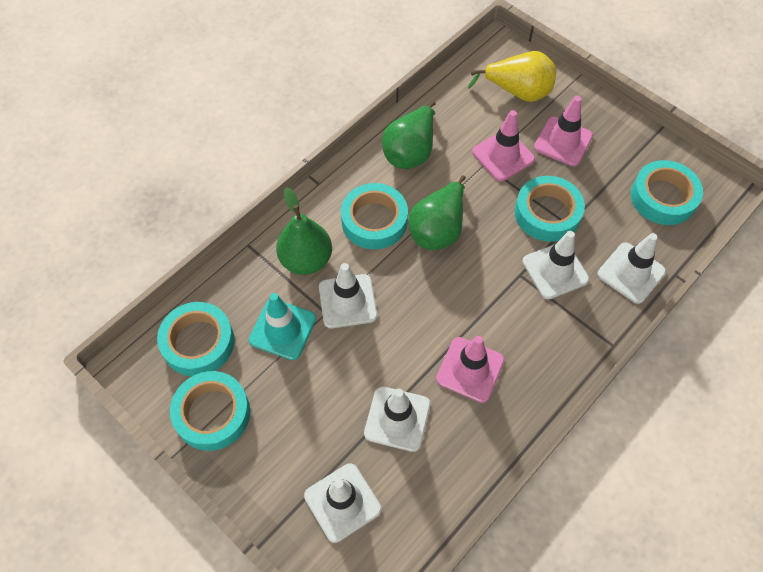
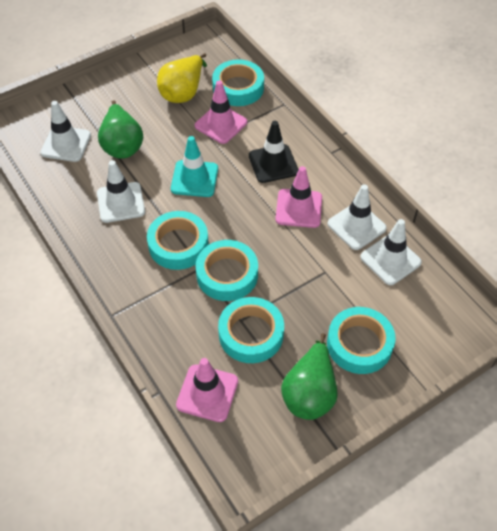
black traffic cone: none = 0 -> [249,121,299,183] = 1
green pear: [276,187,332,275] [382,101,436,169] [408,175,466,250] = 3 -> [98,100,143,159] [281,333,338,420] = 2
white traffic cone: [304,463,381,543] [319,263,377,328] [364,386,430,452] [523,231,589,300] [598,233,666,304] = 5 -> [40,101,91,162] [97,160,145,223] [327,184,387,250] [360,219,422,285] = 4

